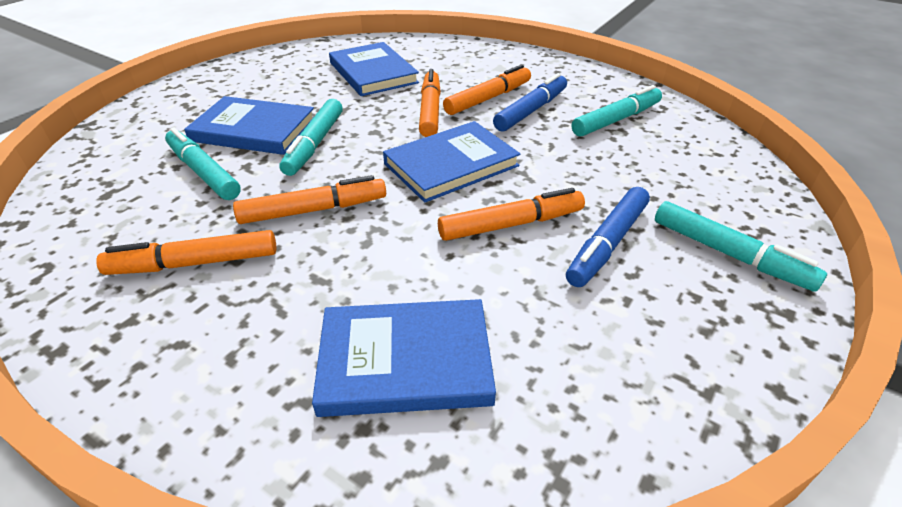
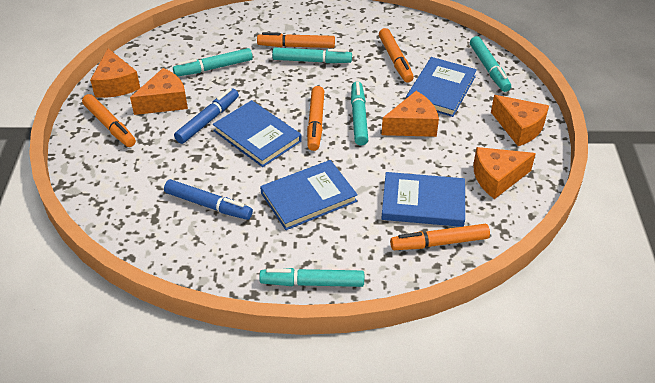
orange cheese: none = 0 -> [90,49,140,98] [130,68,188,115] [382,91,439,137] [473,147,536,199] [491,95,549,146] = 5
turquoise marker: [165,128,241,200] [280,99,343,176] [572,85,662,137] [655,201,827,292] = 4 -> [173,48,253,77] [259,268,364,287] [272,48,352,63] [351,81,368,146] [470,36,511,92] = 5

